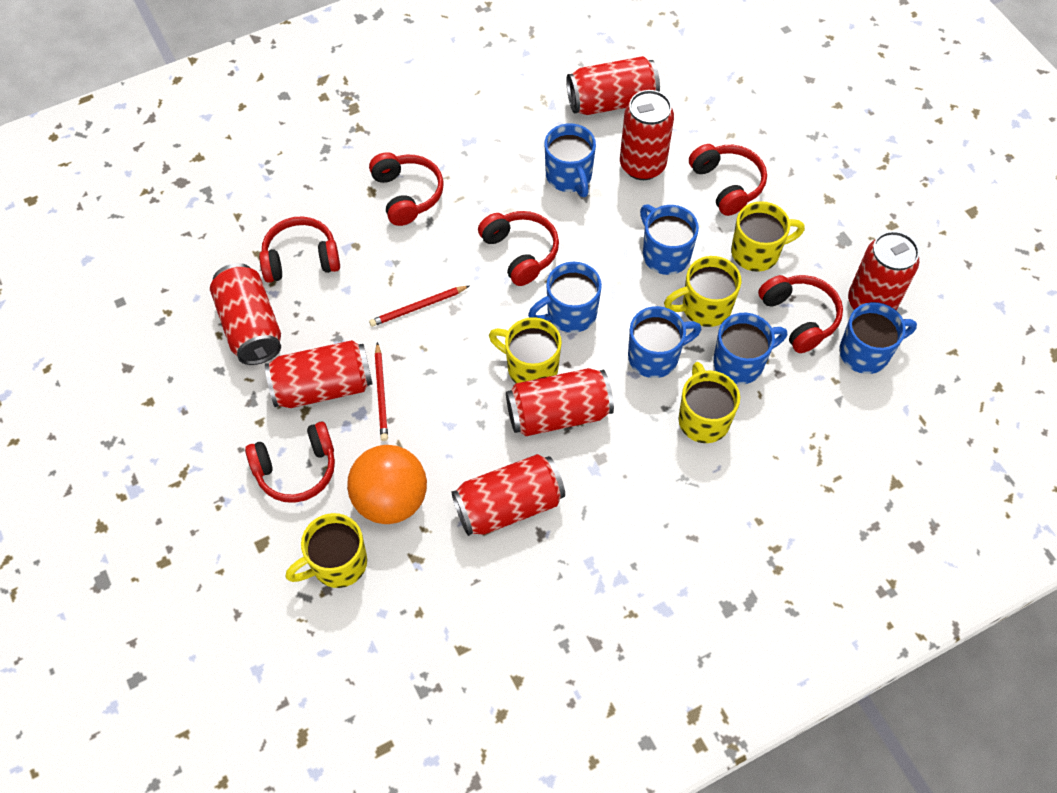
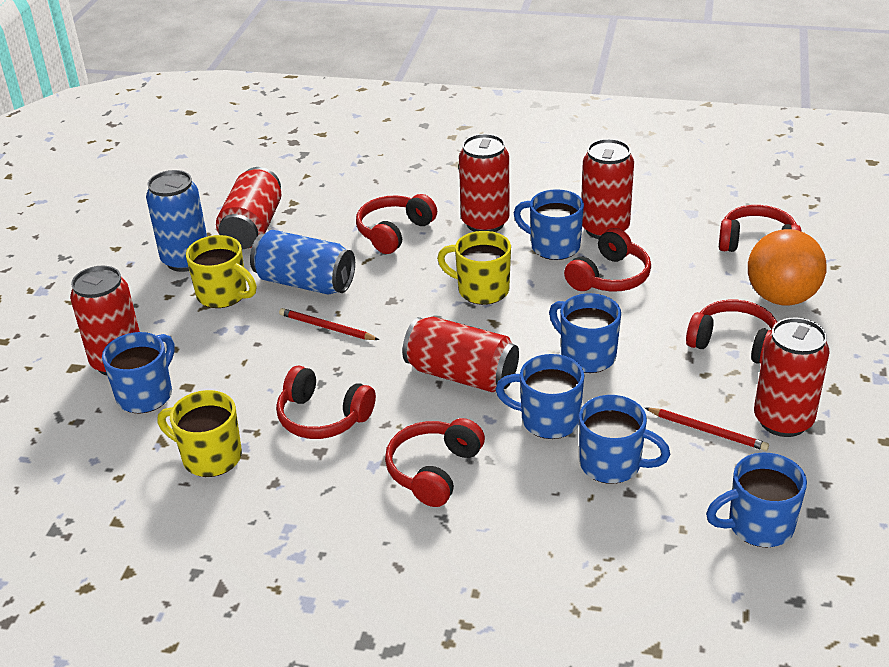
blue can: none = 0 -> [146,170,207,272] [250,230,355,294] = 2
red can: [210,263,281,365] [265,340,373,408] [451,454,565,536] [506,368,614,436] [566,56,660,115] [620,90,674,180] [848,231,919,311] = 7 -> [70,266,140,375] [216,167,281,249] [402,317,519,392] [459,134,510,232] [581,139,634,239] [754,318,829,437] = 6
yellow mug: [286,513,367,588] [489,317,562,383] [664,256,741,327] [678,362,740,443] [731,201,805,272] = 5 -> [157,390,242,477] [186,235,257,308] [437,231,511,305] = 3

